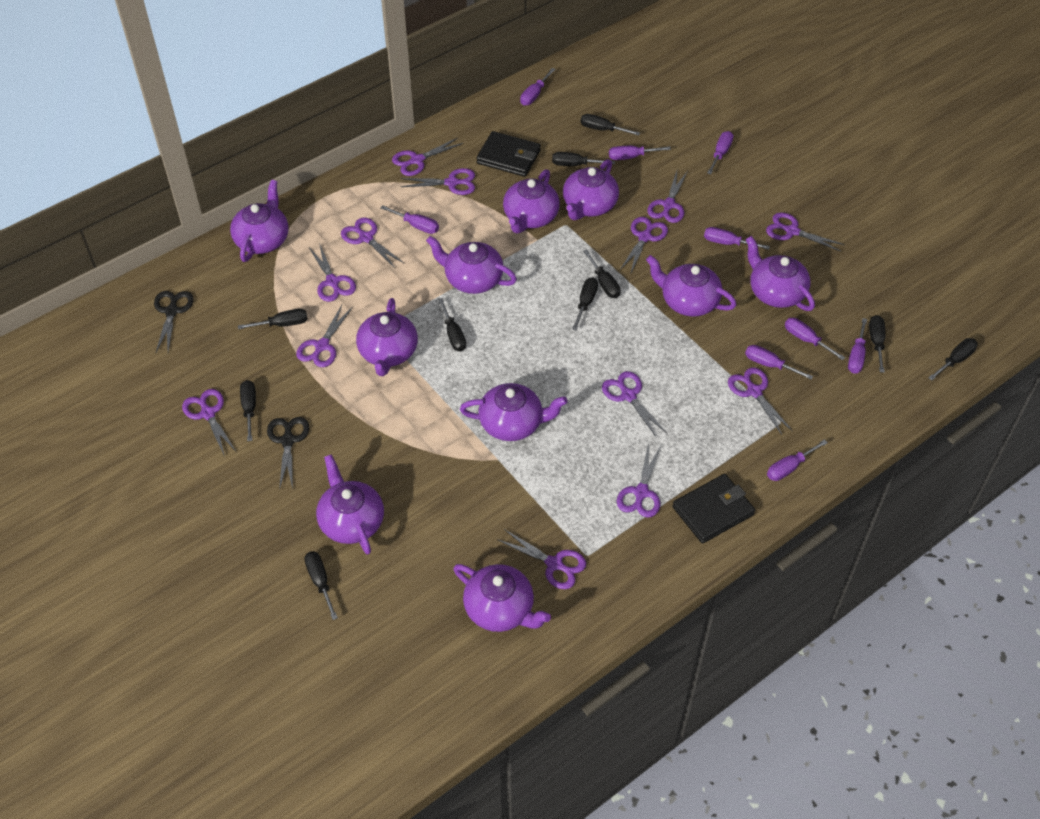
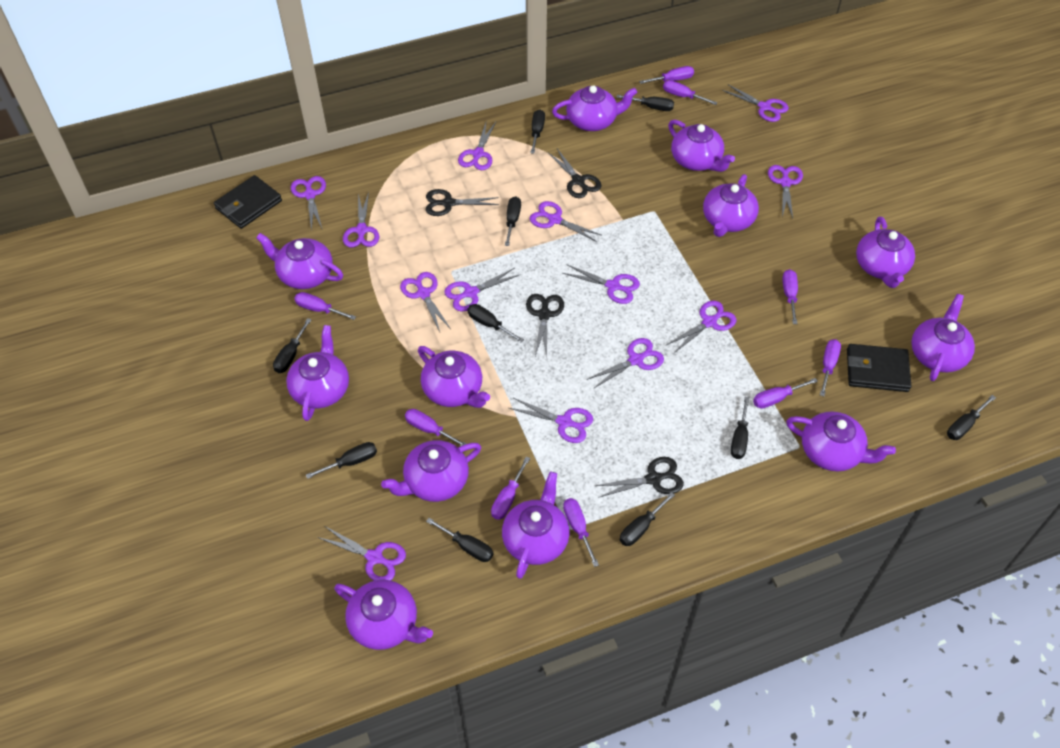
black scissors: [154,291,194,352] [267,417,309,490] = 2 -> [426,189,499,216] [526,294,564,357] [549,149,602,198] [595,457,684,498] = 4
purple teapot: [230,180,288,262] [316,454,384,555] [356,298,418,376] [426,236,517,294] [453,564,551,632] [460,383,567,441] [503,169,560,233] [563,159,619,220] [646,255,737,317] [746,236,815,311] = 10 -> [256,233,343,289] [286,325,349,421] [334,580,433,650] [381,440,481,502] [418,346,490,408] [502,472,570,579] [552,85,637,131] [668,120,735,172] [703,174,759,237] [786,411,896,472] [856,216,915,288] [911,294,975,381] = 12

